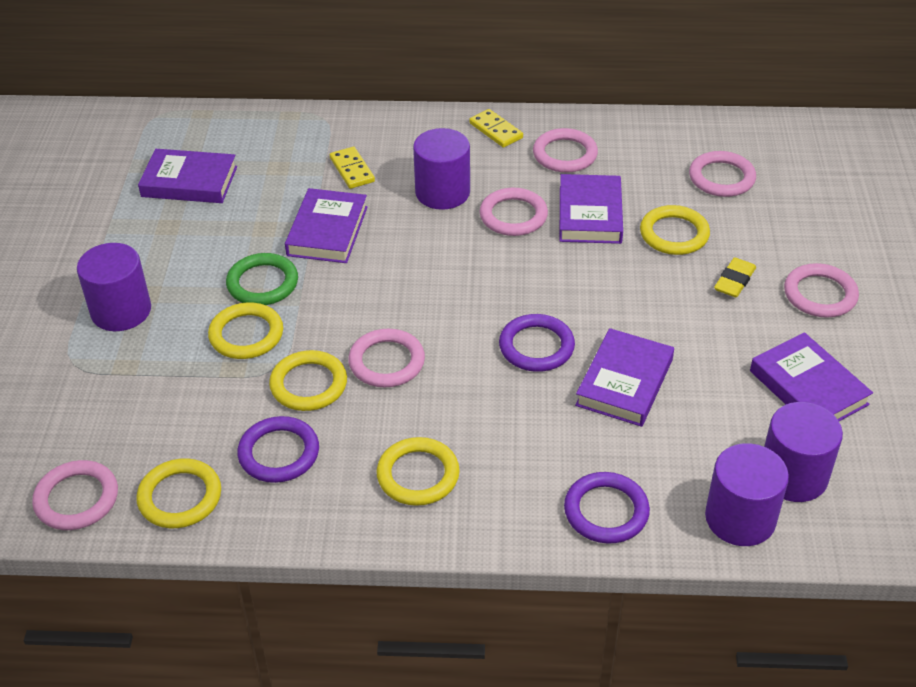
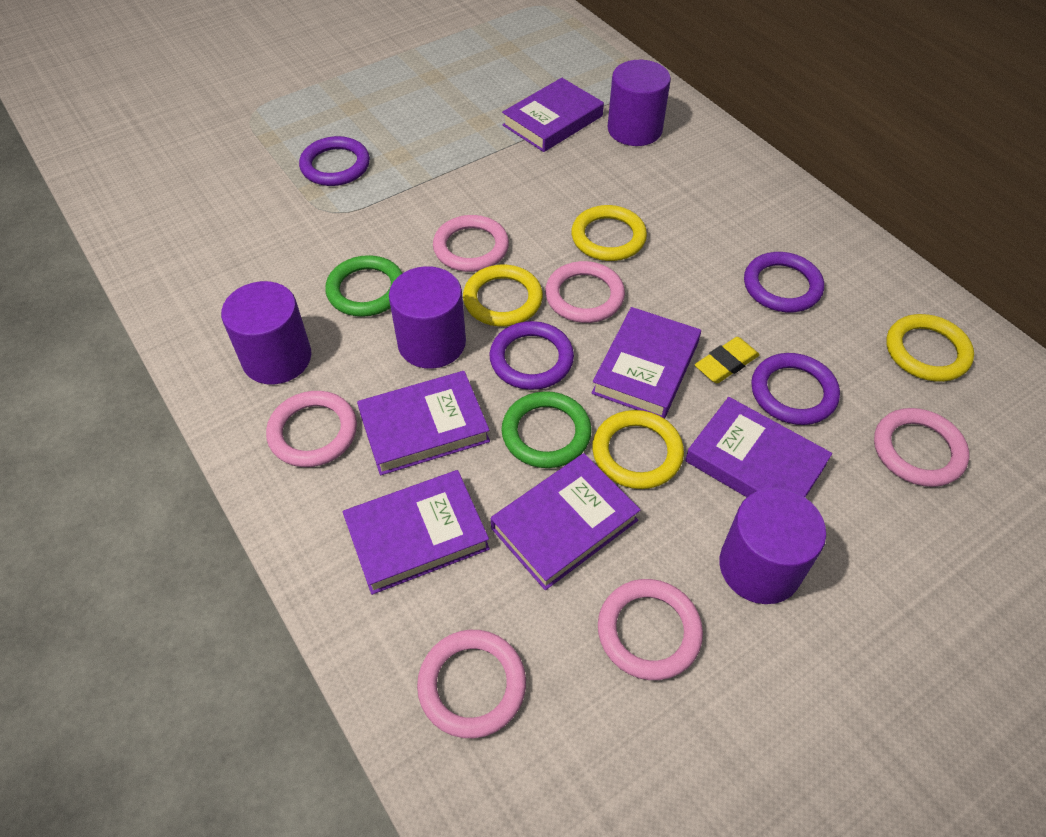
green ring: [226,253,298,305] = 1 -> [325,255,402,317] [502,391,591,468] = 2
purple book: [138,149,237,203] [285,188,368,263] [559,174,623,244] [575,328,674,427] [750,332,873,421] = 5 -> [343,470,490,595] [357,371,490,475] [491,453,641,590] [502,78,604,152] [591,307,701,419] [685,397,832,497] = 6
purple ring: [237,416,319,483] [499,314,575,372] [564,472,650,544] = 3 -> [299,136,370,186] [490,321,574,390] [744,252,824,312] [751,353,840,425] = 4
yellow domino: [330,147,375,189] [469,109,523,148] = 2 -> none = 0
yellow ring: [136,458,221,528] [208,302,283,359] [269,350,347,411] [377,437,460,506] [640,205,710,255] = 5 -> [463,265,543,327] [571,205,647,261] [592,410,684,489] [886,314,974,382] = 4

